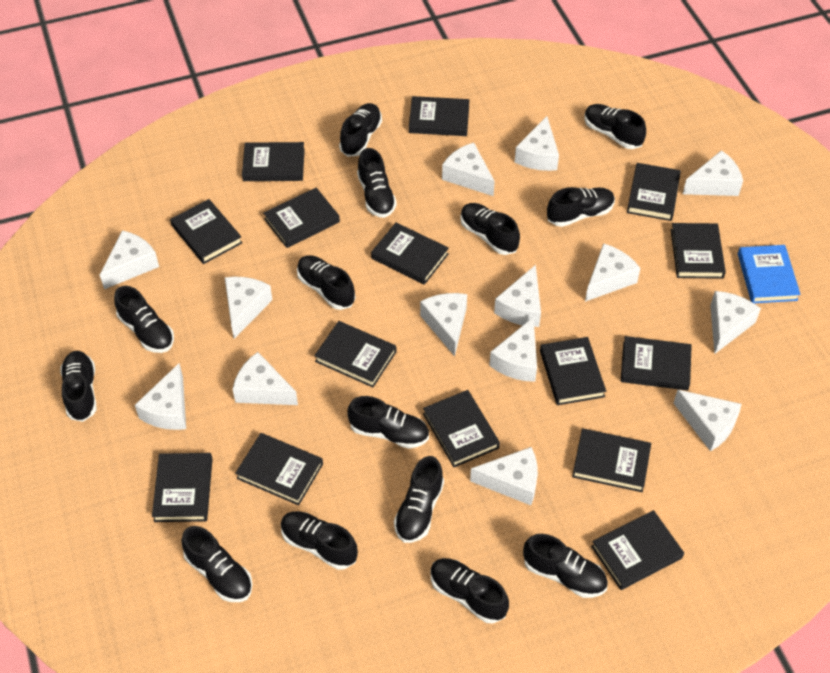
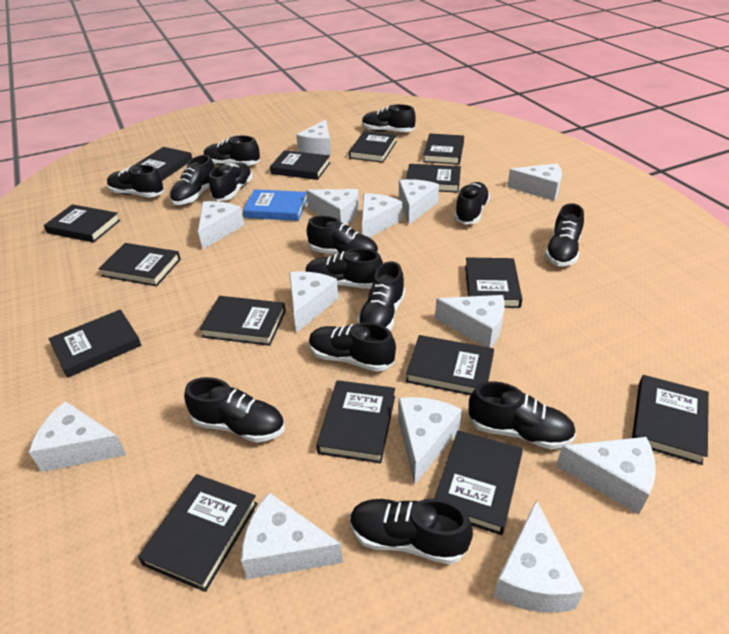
white cheese: [100,230,159,289] [135,364,186,430] [225,277,272,339] [233,352,298,405] [420,293,467,356] [442,143,495,196] [470,447,538,505] [489,317,537,382] [494,265,541,327] [515,116,559,171] [585,243,641,302] [674,390,742,451] [683,150,743,196] [710,291,761,354] = 14 -> [29,401,126,472] [198,201,244,249] [241,492,343,579] [289,271,338,333] [296,120,331,155] [306,189,359,225] [362,193,402,238] [398,397,462,485] [399,179,439,224] [435,295,505,348] [494,500,584,613] [507,163,562,201] [556,437,656,515] = 13

